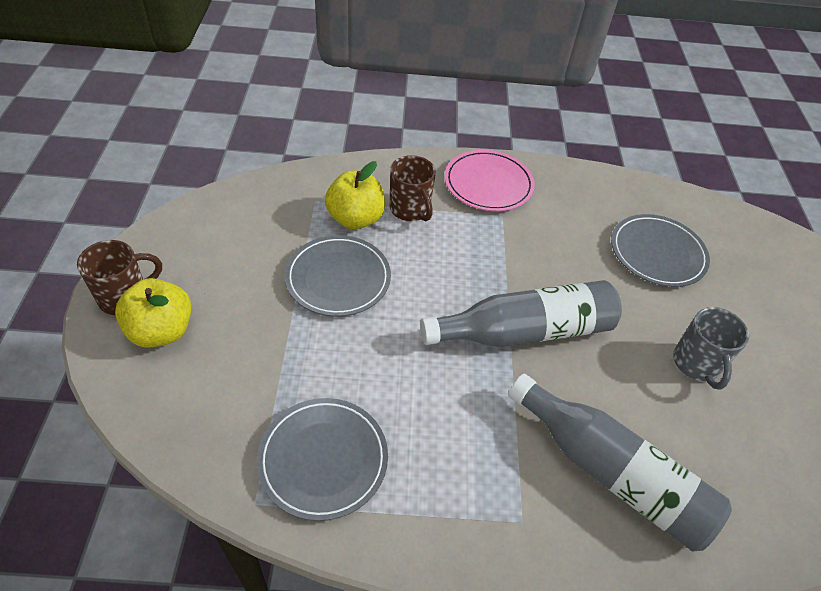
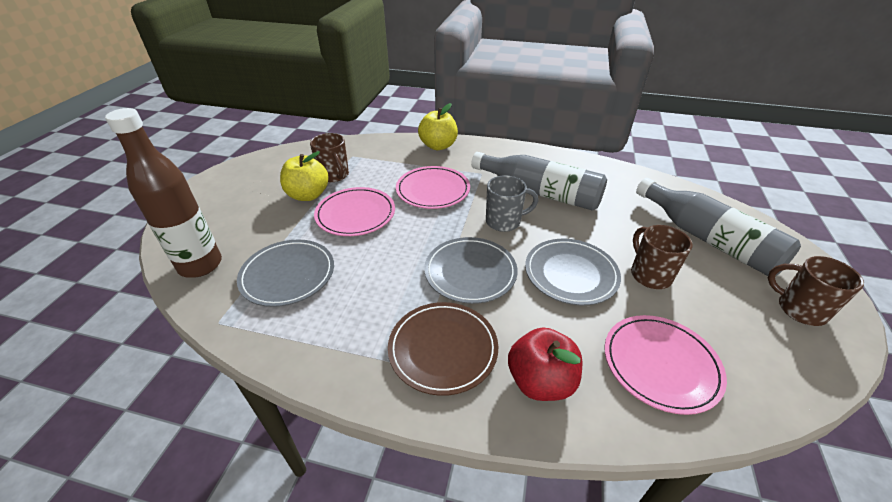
brown bottle: none = 0 -> [105,108,222,278] = 1
brown mug: [77,240,162,315] [390,155,436,221] = 2 -> [310,133,349,182] [631,225,693,289] [768,256,864,326] = 3
brown plate: none = 0 -> [388,302,498,396] = 1
pink plate: [444,150,535,211] = 1 -> [314,187,395,236] [396,166,470,209] [605,315,727,415] = 3
red apple: none = 0 -> [508,328,583,401] = 1

